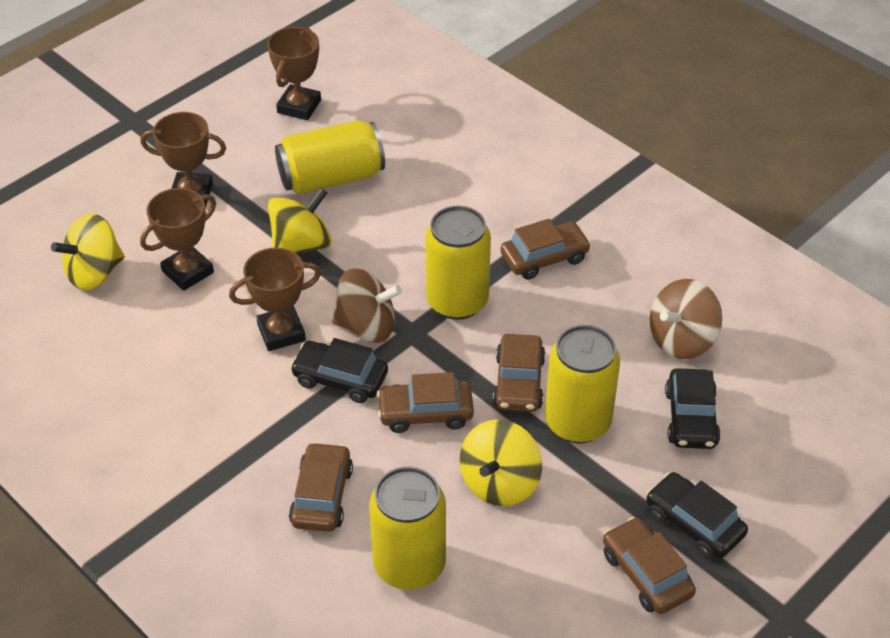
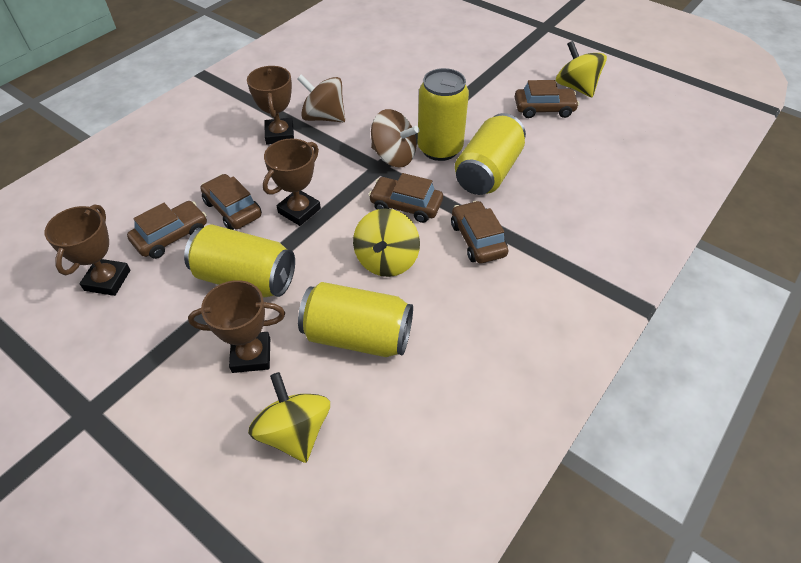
black car: [290,338,388,403] [646,472,748,559] [665,368,721,449] = 3 -> none = 0

